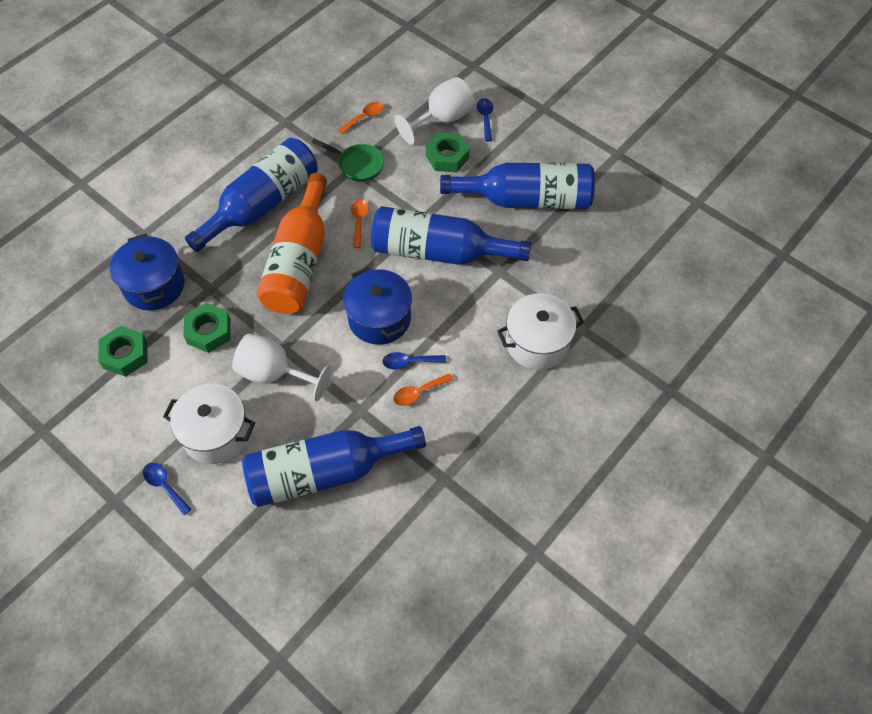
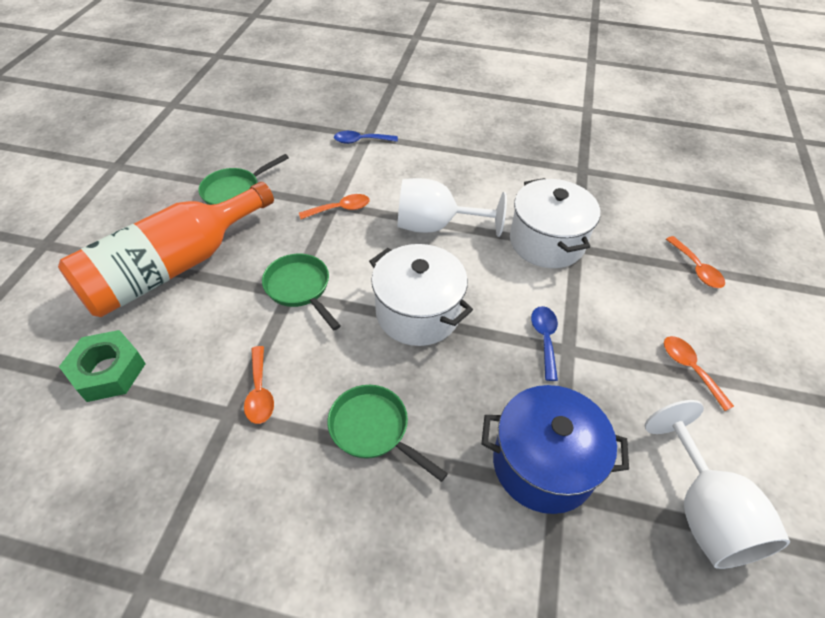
blue bottle: [185,138,318,252] [242,426,426,507] [371,206,531,265] [440,163,595,209] = 4 -> none = 0
blue pot: [110,234,185,310] [343,267,412,345] = 2 -> [481,385,629,514] = 1
blue spoon: [143,463,192,515] [382,352,446,370] [477,98,493,141] = 3 -> [334,131,398,144] [531,306,558,381] = 2
green nut: [98,326,148,377] [183,303,231,353] [426,132,470,172] = 3 -> [59,330,146,402] = 1
green pan: [312,139,384,182] = 1 -> [198,154,289,205] [262,254,341,330] [328,385,448,482] = 3
orange spoon: [338,102,383,134] [351,199,369,248] [393,373,453,406] = 3 -> [244,346,274,424] [299,194,370,219] [664,336,734,411] [666,236,725,288] = 4

